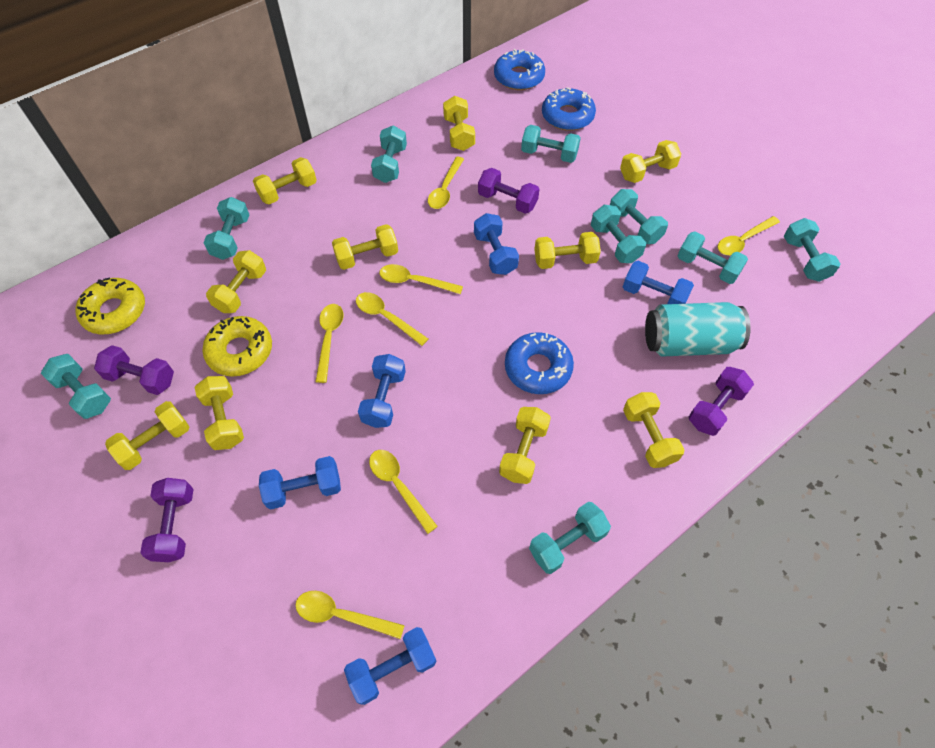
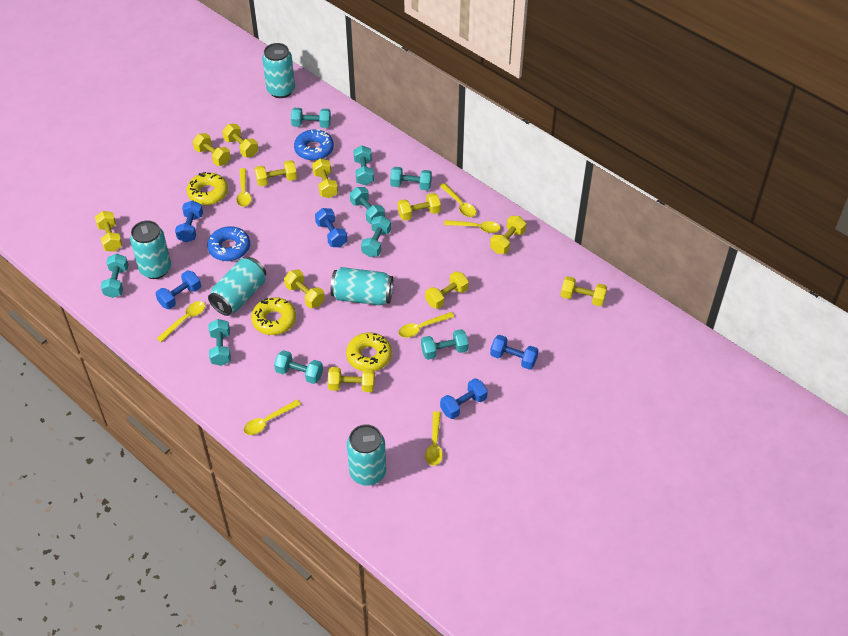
blue donut: [494,49,545,90] [505,332,574,394] [542,87,596,131] = 3 -> [207,226,250,261] [294,129,334,161] = 2
purple dumbbell: [94,345,174,395] [140,478,193,562] [478,168,539,214] [689,367,754,436] = 4 -> none = 0
turquoise can: [645,302,751,357] = 1 -> [130,220,171,279] [208,257,266,316] [262,43,295,98] [330,267,393,305] [347,424,386,486] = 5
yellow donut: [75,278,145,334] [202,316,272,377] = 2 -> [186,172,228,205] [251,297,296,335] [346,333,392,371] = 3
yellow dumbbell: [105,401,190,470] [195,376,244,450] [206,250,266,313] [253,157,317,204] [332,224,398,270] [443,96,475,151] [499,407,551,484] [534,232,601,269] [620,140,681,183] [623,392,685,468] = 10 -> [95,211,123,252] [193,133,231,166] [222,124,258,157] [255,160,297,186] [284,269,325,308] [312,159,338,198] [328,367,375,392] [398,193,441,221] [425,271,469,309] [490,216,526,254] [561,276,607,306] = 11

